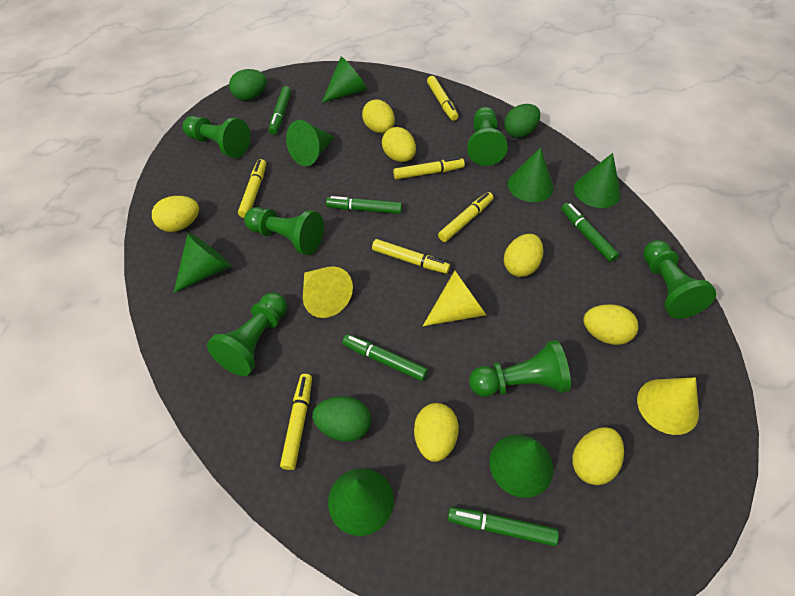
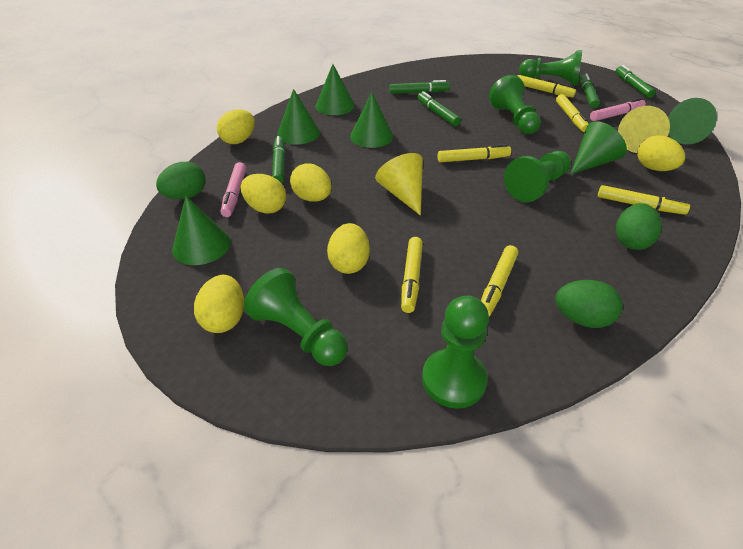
green cone: [173,233,231,293] [286,120,334,166] [322,57,367,103] [328,468,394,536] [490,435,553,498] [508,147,554,202] [574,153,621,208] = 7 -> [172,196,231,265] [277,89,320,145] [315,64,355,115] [350,92,393,148] [571,121,627,174] [668,98,717,145] = 6
green pawn: [183,116,251,158] [207,292,287,376] [244,207,324,255] [467,107,507,166] [469,340,571,397] [643,240,716,319] = 6 -> [244,268,348,366] [422,296,489,409] [489,75,541,134] [504,151,571,202] [519,50,582,86] = 5
pink marker: none = 0 -> [221,162,246,217] [590,98,646,121] = 2
yellow cone: [303,266,353,318] [423,271,486,326] [637,377,699,435] = 3 -> [375,153,423,216] [618,106,670,153] = 2
yellow egg: [152,196,199,232] [362,99,395,133] [382,127,416,162] [414,403,459,462] [504,234,543,277] [572,427,624,485] [583,304,638,345] = 7 -> [194,275,244,333] [217,109,255,144] [241,174,286,214] [290,163,332,202] [327,223,370,274] [637,135,685,171] = 6

